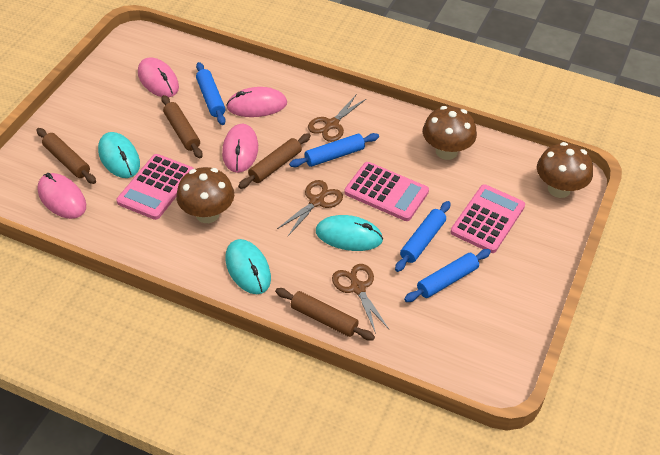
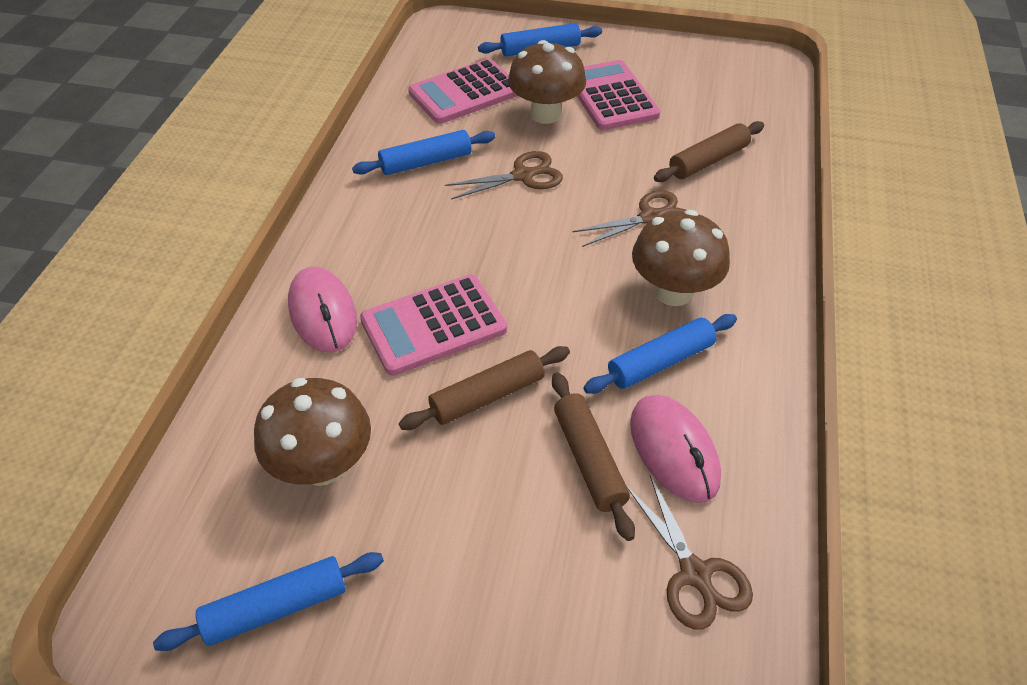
brown rolling pin: [37,128,96,184] [161,95,203,158] [238,133,311,189] [275,288,375,341] = 4 -> [399,346,570,430] [552,372,635,541] [654,121,764,182] = 3
pink mouse: [37,173,86,219] [138,58,179,98] [222,124,258,173] [226,87,287,117] = 4 -> [288,266,357,353] [630,395,721,503] = 2
turquoise mouse: [98,132,140,178] [225,239,271,294] [316,215,383,251] = 3 -> none = 0

